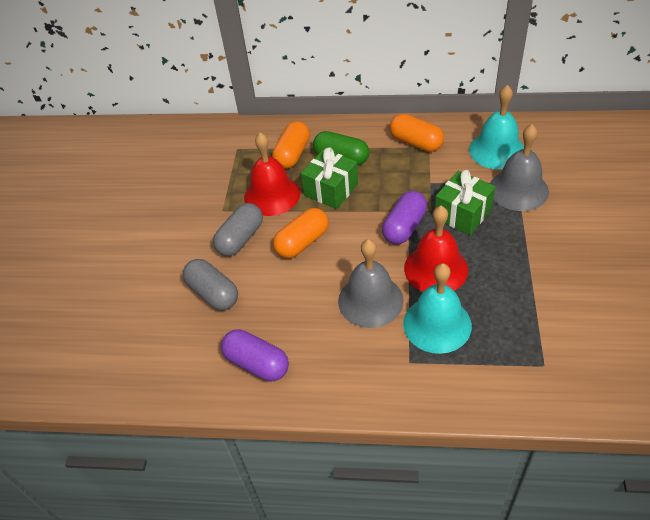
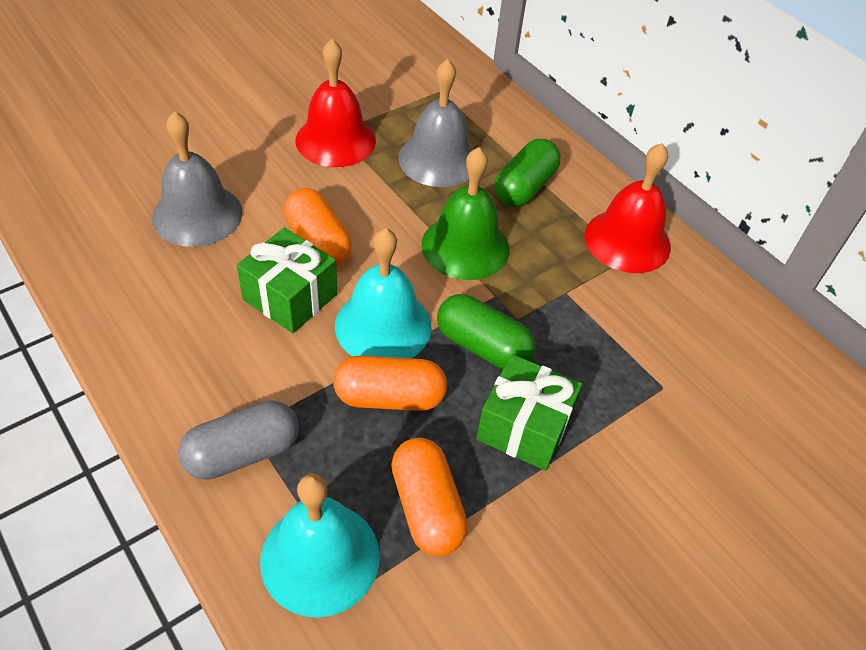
green bell: none = 0 -> [421,147,510,280] = 1
green capsule: [313,131,369,166] = 1 -> [437,294,536,369] [495,139,560,207] = 2
grey capsule: [183,259,238,310] [213,203,263,256] = 2 -> [178,400,299,480] = 1
purple capsule: [221,329,289,381] [382,191,427,244] = 2 -> none = 0

